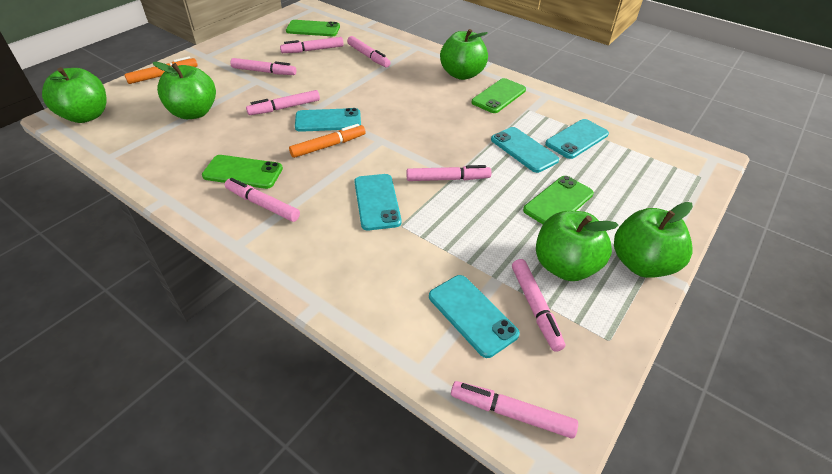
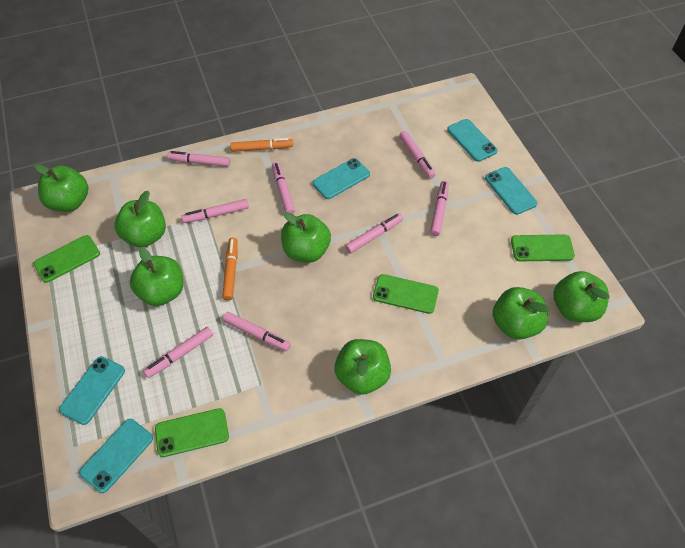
green apple: [42,67,107,123] [153,62,216,119] [440,29,488,80] [536,211,619,281] [614,202,693,278] = 5 -> [34,164,89,212] [114,191,166,247] [130,247,183,306] [281,212,331,262] [334,339,391,395] [493,287,550,340] [554,271,610,322] = 7

